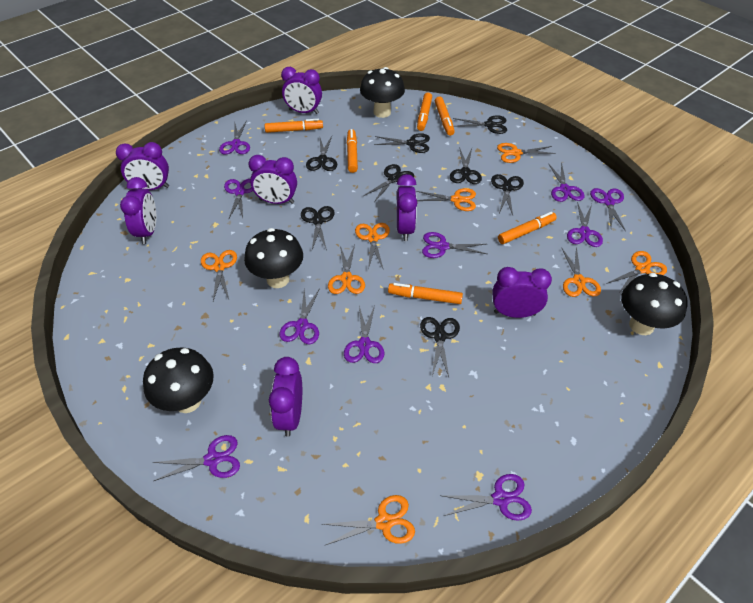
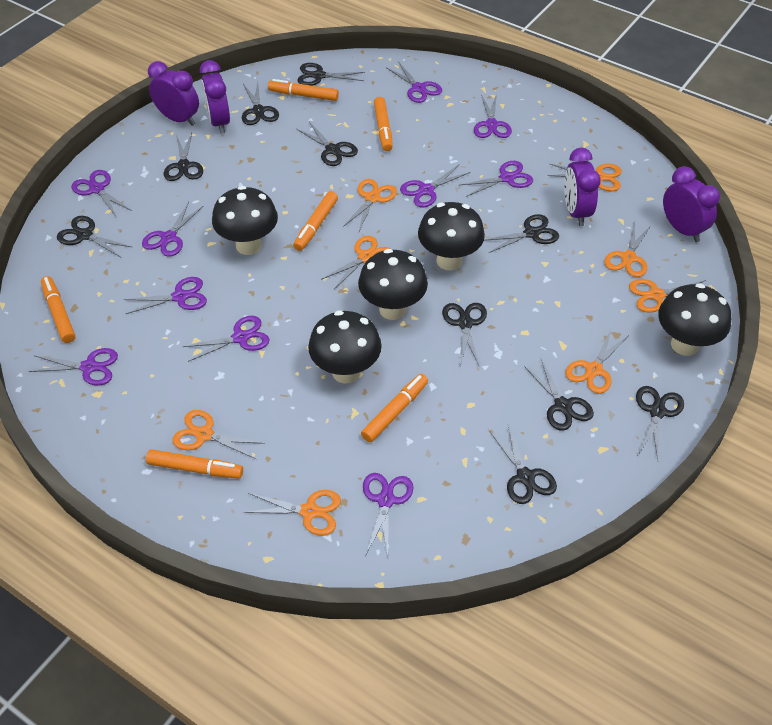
black mushroom: [143,347,214,413] [244,228,303,288] [360,67,405,118] [621,273,688,335] = 4 -> [212,186,278,255] [308,310,382,383] [358,249,428,320] [418,202,485,270] [658,283,731,356] = 5
black scissors: [301,206,335,250] [306,136,337,171] [364,164,414,202] [374,133,430,153] [420,317,460,377] [450,147,482,184] [453,115,507,134] [491,174,524,215] = 8 -> [57,216,132,257] [164,133,203,181] [242,82,279,125] [297,122,358,166] [298,63,365,86] [442,303,487,367] [484,214,559,253] [489,425,557,504] [524,359,594,431] [636,386,684,459] = 10
purple clock: [116,142,169,190] [120,177,156,244] [248,155,297,204] [269,357,302,437] [281,67,322,114] [397,174,417,241] [492,267,552,318] = 7 -> [148,61,199,126] [200,60,230,134] [564,148,601,226] [663,166,720,242] = 4

